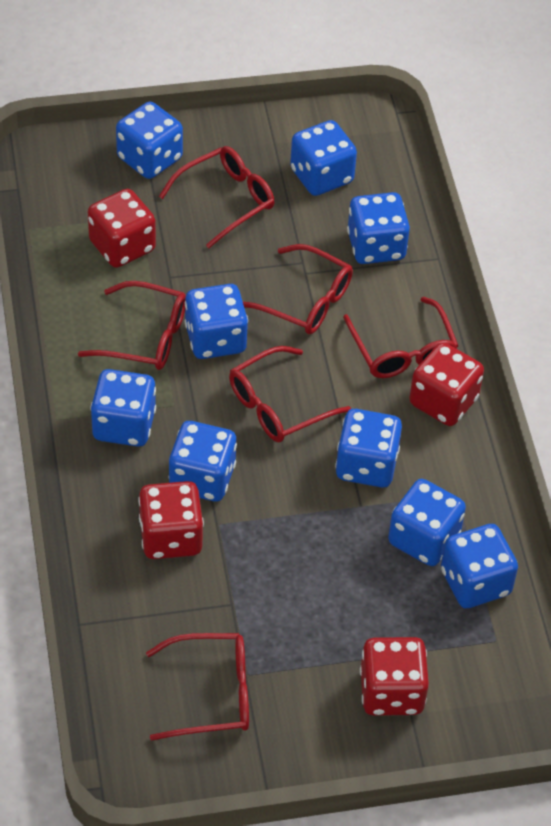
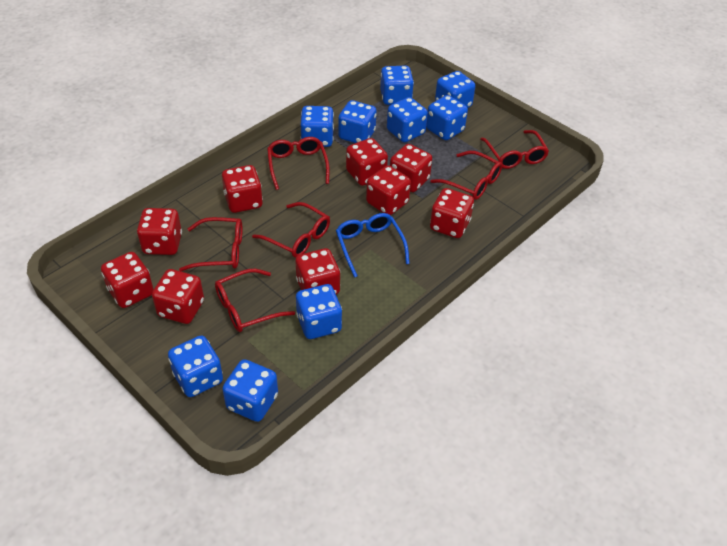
blue glasses: none = 0 -> [336,213,410,278] = 1
red dice: [88,189,156,268] [138,481,204,559] [360,637,429,716] [409,342,484,426] = 4 -> [101,252,154,308] [137,208,182,255] [152,269,204,324] [222,165,263,213] [295,248,340,294] [346,138,388,186] [366,165,411,215] [390,144,432,192] [430,188,474,238] = 9

